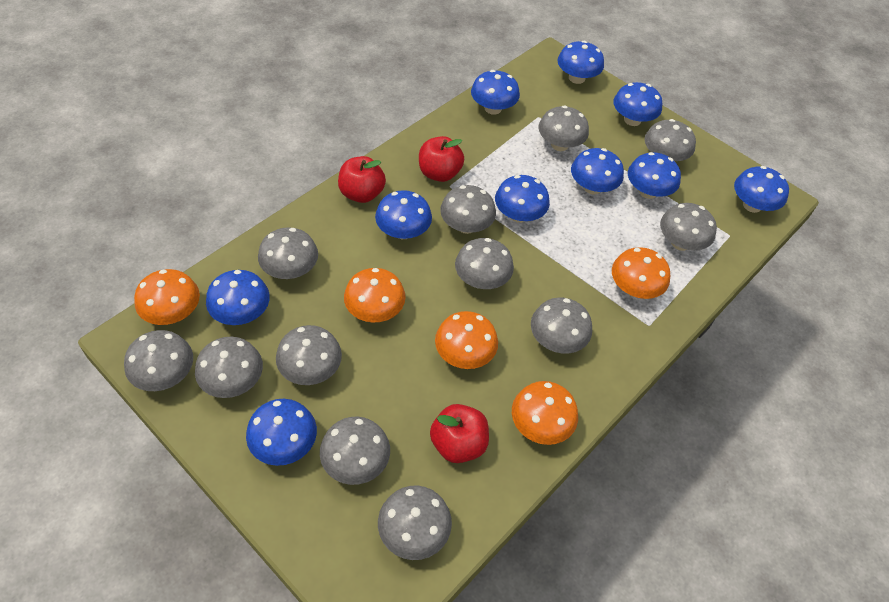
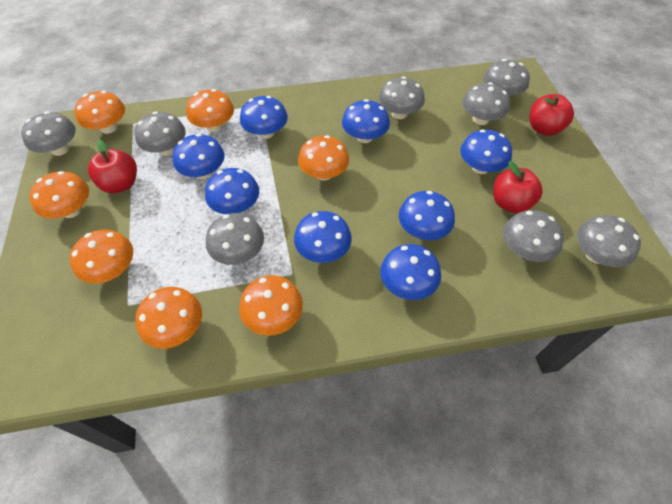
blue mushroom: [206,270,270,325] [246,399,317,466] [375,190,432,239] [471,70,520,115] [495,175,550,223] [558,41,604,84] [571,148,624,195] [613,82,662,126] [628,152,681,199] [734,166,789,213] = 10 -> [173,134,225,179] [205,168,259,214] [240,96,288,139] [294,211,352,263] [342,99,390,143] [380,244,441,300] [399,191,455,240] [460,129,512,174] = 8
grey mushroom: [124,330,193,391] [195,337,263,398] [258,227,318,279] [276,325,342,385] [320,417,390,485] [378,486,452,560] [440,185,496,234] [455,238,514,289] [531,298,592,354] [539,105,589,151] [644,119,696,161] [660,203,717,251] = 12 -> [21,111,76,156] [135,112,186,156] [206,213,264,265] [378,76,425,119] [462,82,510,125] [484,59,530,95] [503,210,564,262] [577,215,641,267] = 8
orange mushroom: [134,269,200,325] [344,268,406,322] [435,311,498,369] [512,381,578,445] [612,247,670,299] = 5 -> [29,171,89,218] [70,230,133,284] [75,91,125,134] [135,287,202,349] [186,89,234,132] [239,275,303,336] [298,135,349,181] = 7

